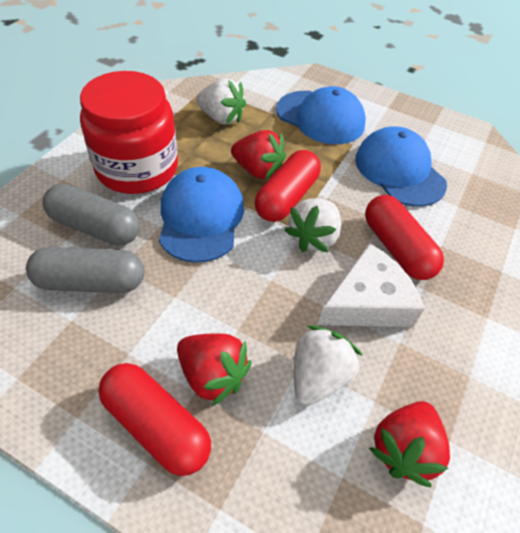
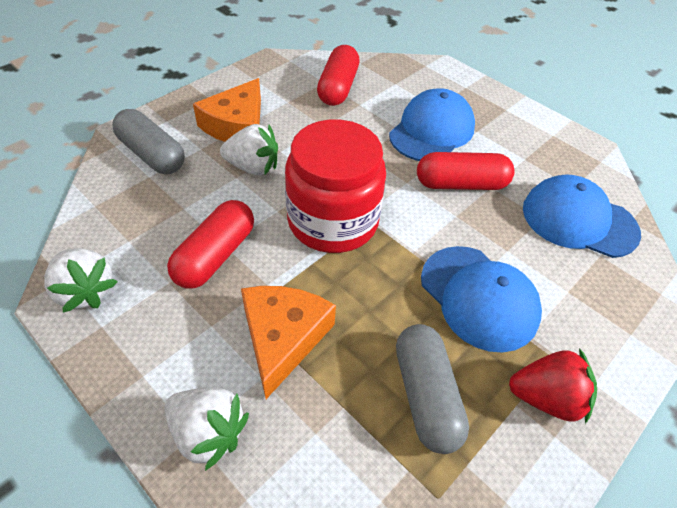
orange cheese: none = 0 -> [193,78,261,142] [241,286,336,399] = 2
red strawberry: [177,333,251,406] [231,130,286,180] [369,401,450,487] = 3 -> [509,348,597,424] = 1
white cheese: [318,243,425,327] = 1 -> none = 0

